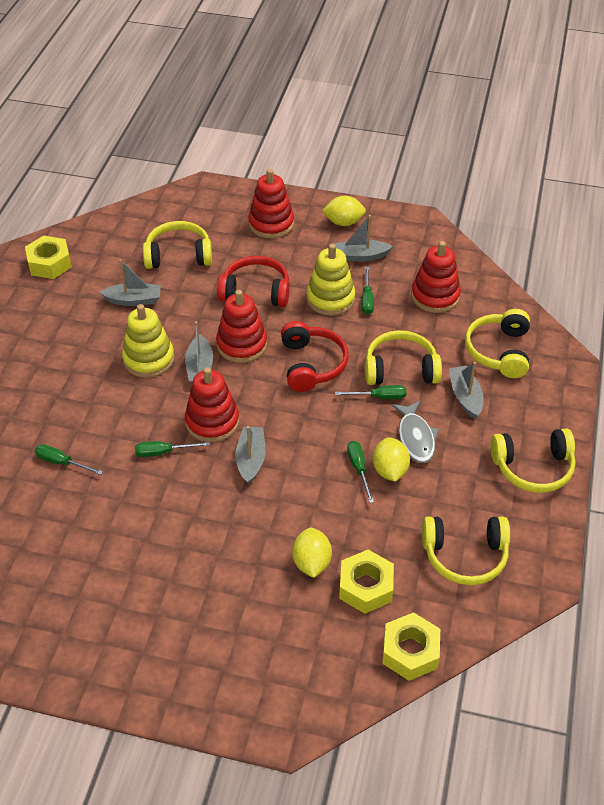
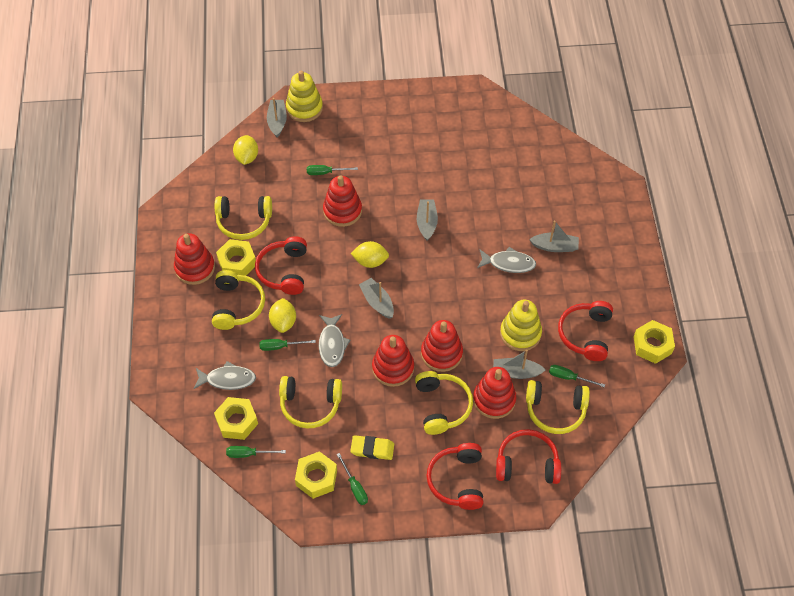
grey fish: [391,401,439,463] = 1 -> [193,361,256,390] [319,314,350,367] [477,247,536,273] = 3
red headphones: [217,256,290,307] [281,321,349,392] = 2 -> [255,236,307,295] [426,443,483,510] [496,429,561,484] [558,301,613,361] = 4
red stacking toy: [185,367,239,442] [216,290,267,363] [248,169,294,239] [411,241,461,313] = 4 -> [174,233,215,285] [323,175,362,227] [372,335,414,387] [421,320,463,372] [473,367,516,419] = 5
yellow eraser: none = 0 -> [350,435,394,460] = 1
yellow nut: [25,236,72,279] [339,550,394,614] [382,612,440,681] = 3 -> [214,397,258,440] [216,239,256,276] [295,451,337,499] [633,320,675,364] = 4

